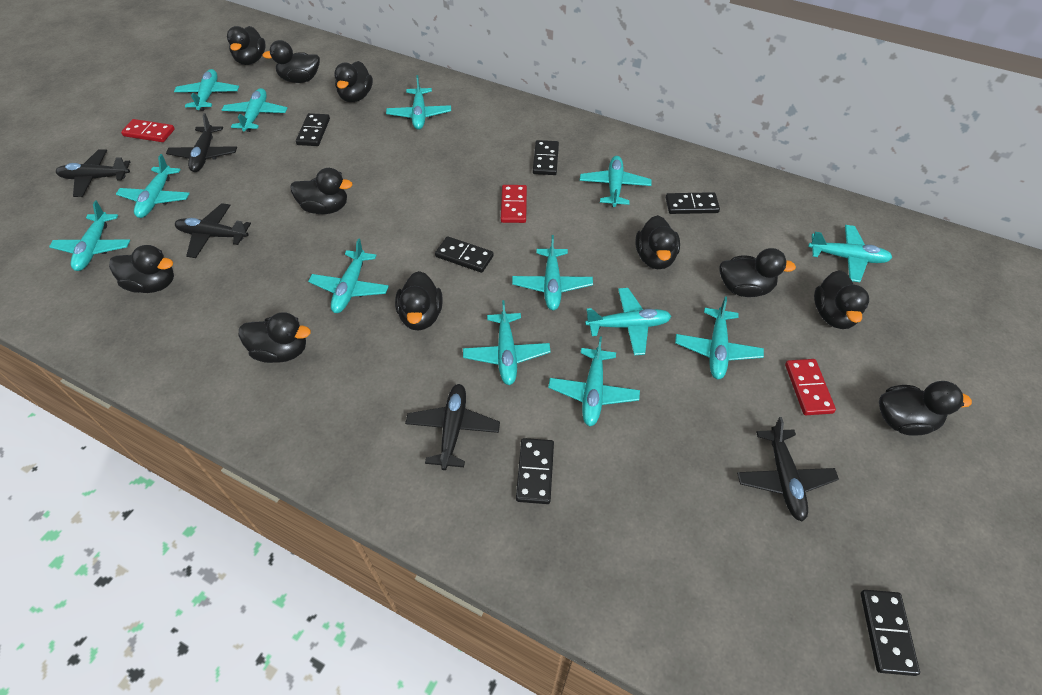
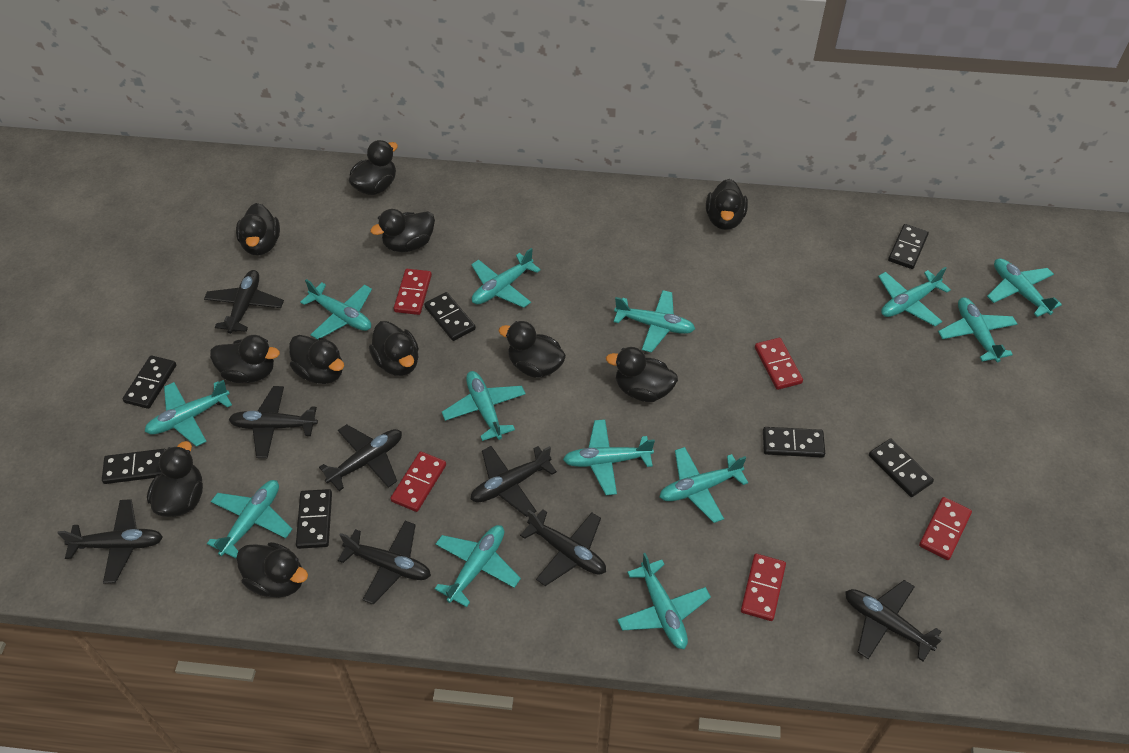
black domino: [296,113,330,146] [435,236,494,273] [516,438,554,504] [533,140,559,175] [666,192,720,214] [861,590,920,676] = 6 -> [102,449,166,484] [122,356,176,409] [296,489,332,549] [424,292,476,341] [763,427,825,457] [869,439,934,497] [888,224,929,269] = 7
black plane: [56,149,130,197] [166,113,237,172] [175,203,251,258] [405,384,500,470] [737,417,839,522] = 5 -> [58,499,163,584] [204,270,284,334] [229,386,318,458] [319,424,402,491] [338,521,431,604] [470,446,557,517] [520,509,606,586] [845,580,942,661] = 8
red domino: [121,119,175,142] [501,185,527,223] [785,359,836,415] = 3 -> [390,451,446,512] [394,269,432,315] [741,554,786,621] [755,338,803,390] [919,497,972,560] = 5

